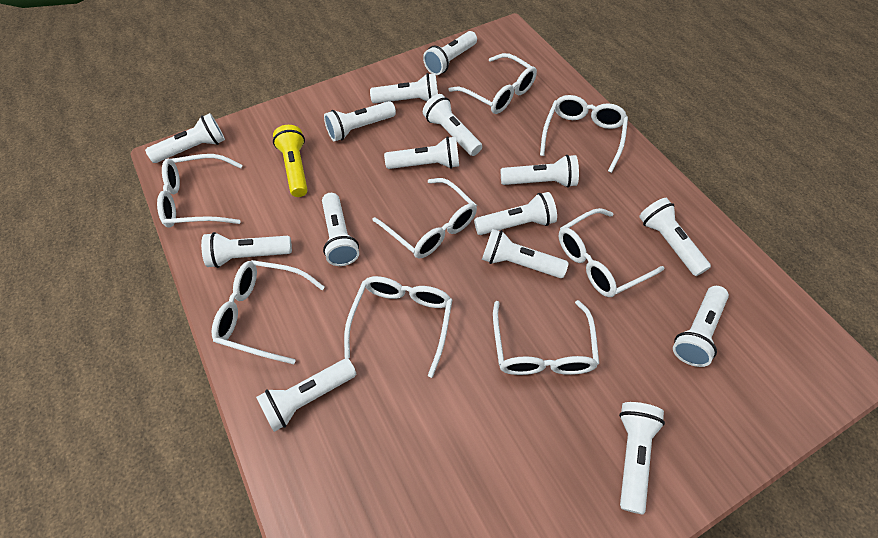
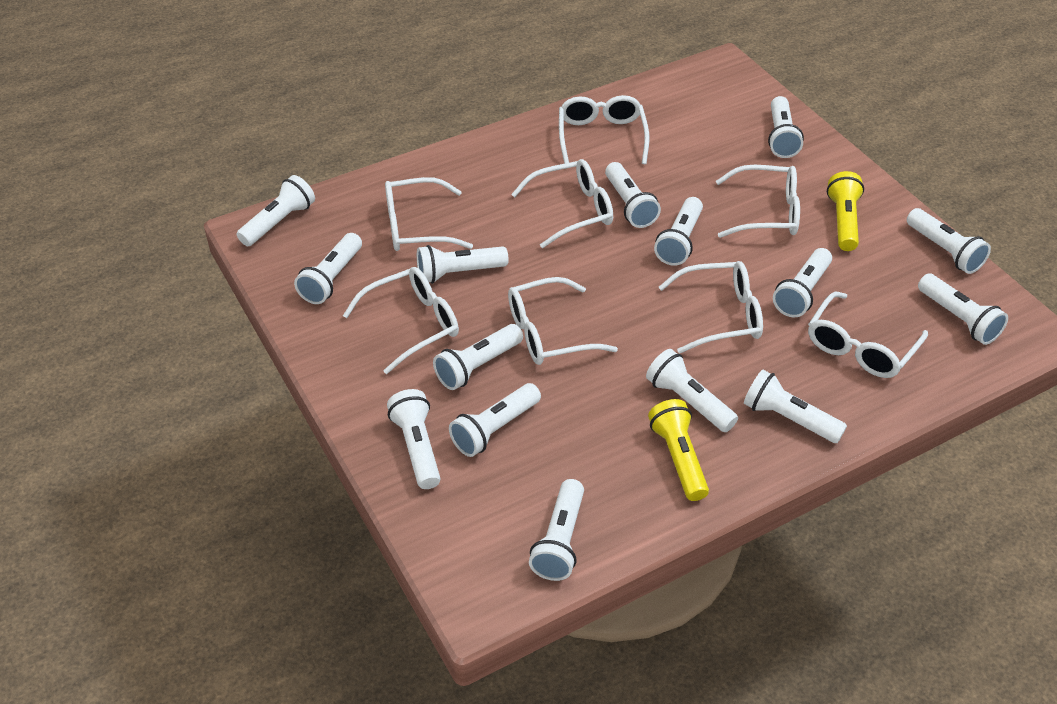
yellow flashlight: [273,125,308,197] = 1 -> [648,399,709,501] [827,171,864,251] = 2

